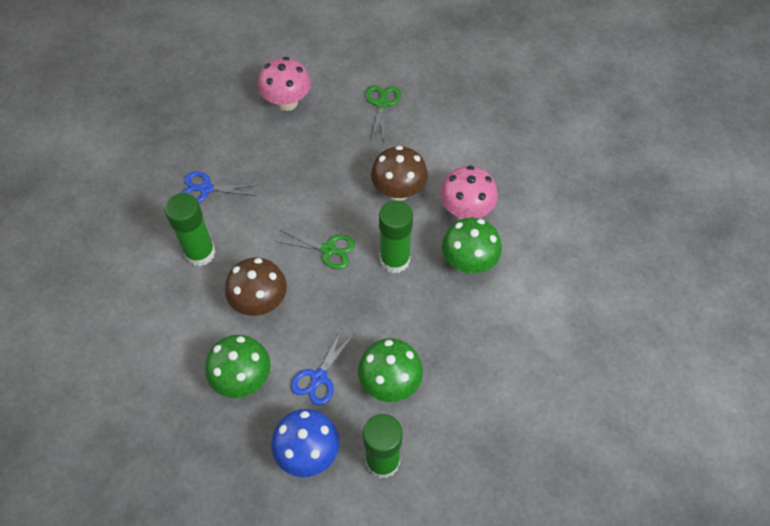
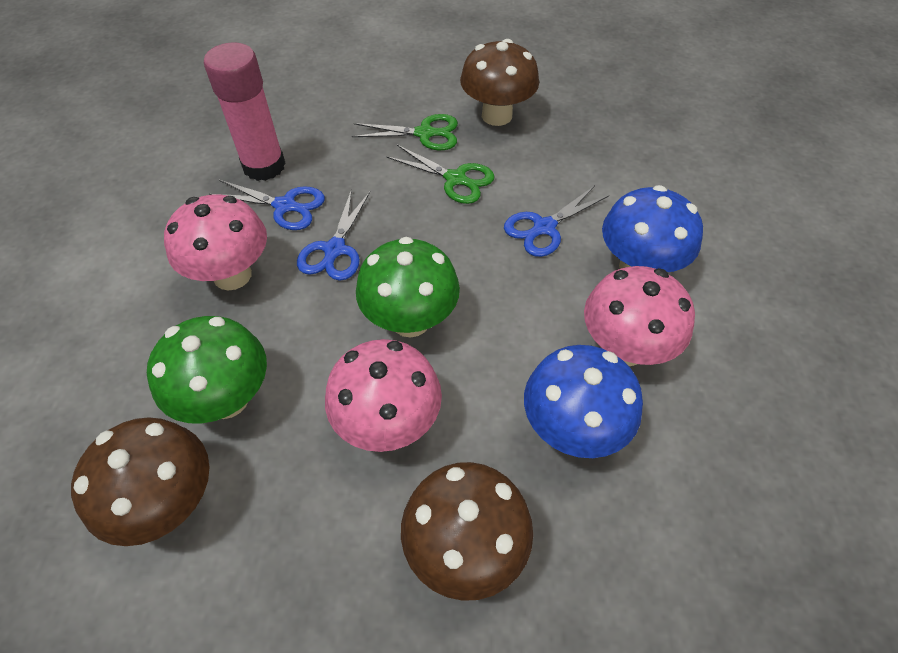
blue mushroom: [271,409,339,477] = 1 -> [524,345,643,458] [602,185,703,272] = 2
blue scissors: [182,171,258,203] [291,327,355,406] = 2 -> [209,180,325,230] [297,189,370,281] [504,185,610,257] = 3
brown mushroom: [225,257,287,316] [371,146,428,201] = 2 -> [71,417,210,546] [401,462,533,601] [460,39,539,126] = 3
green glue stick: [165,193,216,266] [363,414,403,478] [379,200,413,274] = 3 -> none = 0
green mushroom: [205,335,271,398] [358,338,423,402] [442,218,502,274] = 3 -> [147,316,267,424] [356,237,460,338] = 2
pink glue stick: none = 0 -> [204,42,286,181] = 1
pink mushroom: [258,57,311,111] [440,165,498,219] = 2 -> [164,194,267,290] [325,339,442,452] [584,266,695,366] = 3

